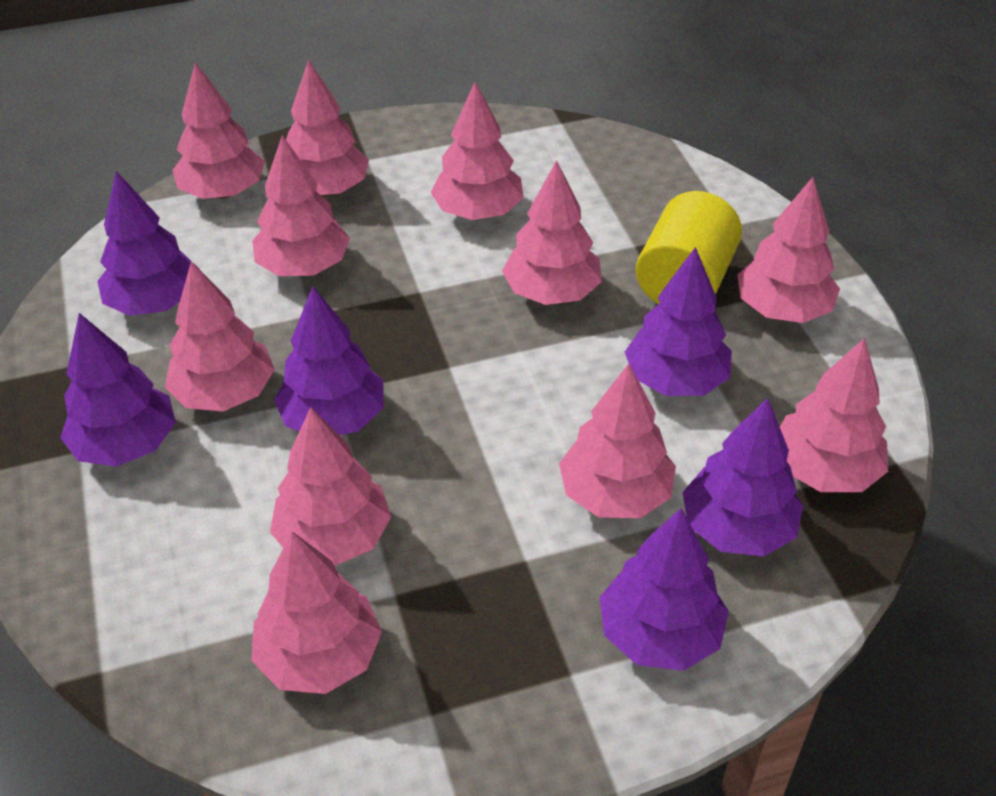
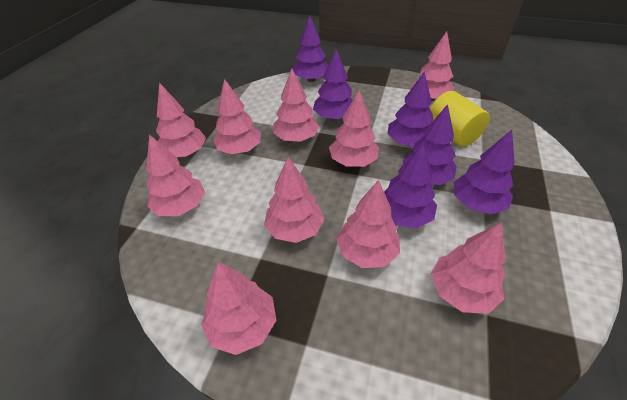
pink tree: [165,261,275,411] [173,62,265,199] [251,531,382,694] [252,135,350,276] [270,407,392,566] [286,59,369,196] [430,82,524,220] [502,160,602,305] [559,363,676,518] [737,177,840,323] [780,338,888,492] = 11 -> [146,134,205,216] [156,82,206,157] [201,262,277,355] [213,79,261,154] [264,157,325,243] [273,68,319,142] [329,90,379,167] [336,180,400,268] [412,31,454,101] [431,222,506,314] = 10

